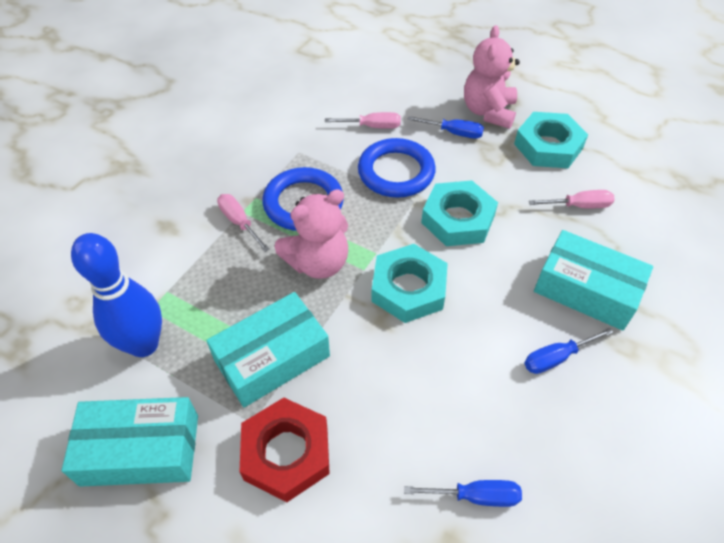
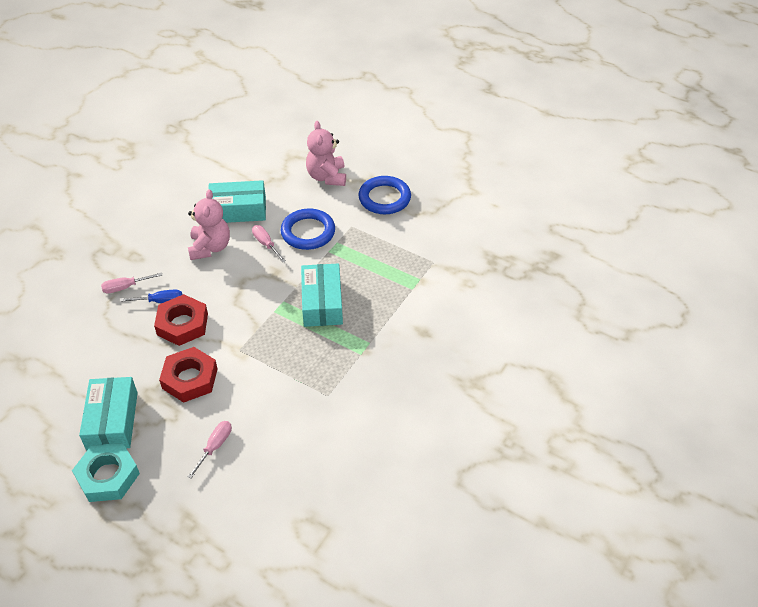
blue bowling pin: [71,233,162,357] = 1 -> none = 0
blue screwdriver: [404,480,522,507] [408,116,484,139] [524,328,614,374] = 3 -> [120,290,182,303] = 1
red nut: [239,398,330,502] = 1 -> [154,294,208,346] [159,347,217,403] = 2
turquoise nut: [371,244,448,323] [421,180,498,246] [514,112,588,168] = 3 -> [72,443,140,502] = 1

